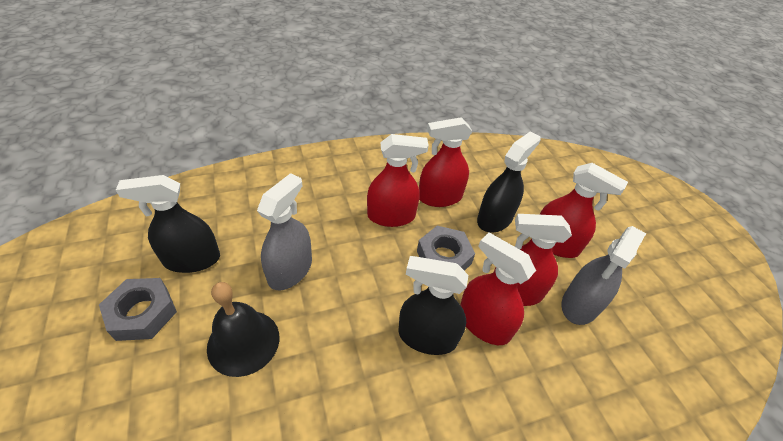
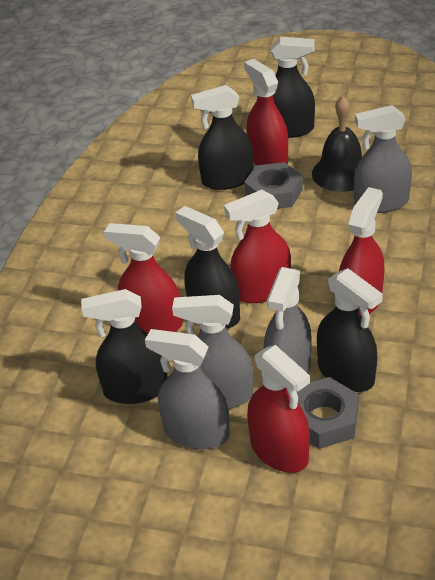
black spray bottle: [116,175,220,273] [398,256,468,355] [477,131,541,233] = 3 -> [81,289,168,404] [175,206,240,329] [191,85,253,190] [271,37,315,138] [317,268,383,392] = 5
grey spray bottle: [257,173,312,290] [562,226,646,325] = 2 -> [145,329,230,449] [172,295,253,409] [264,267,311,373] [354,105,412,213] = 4

